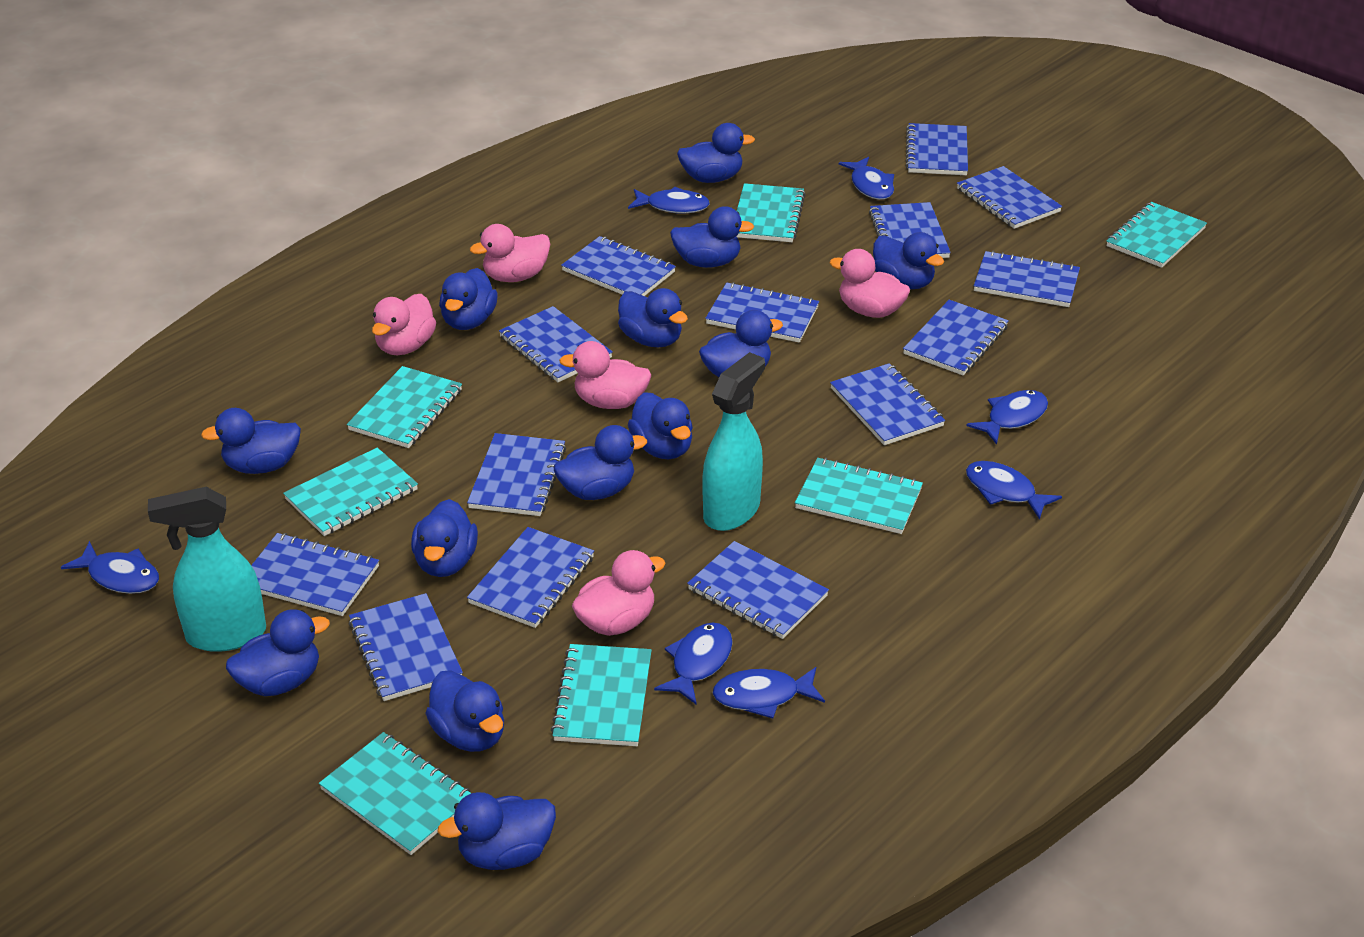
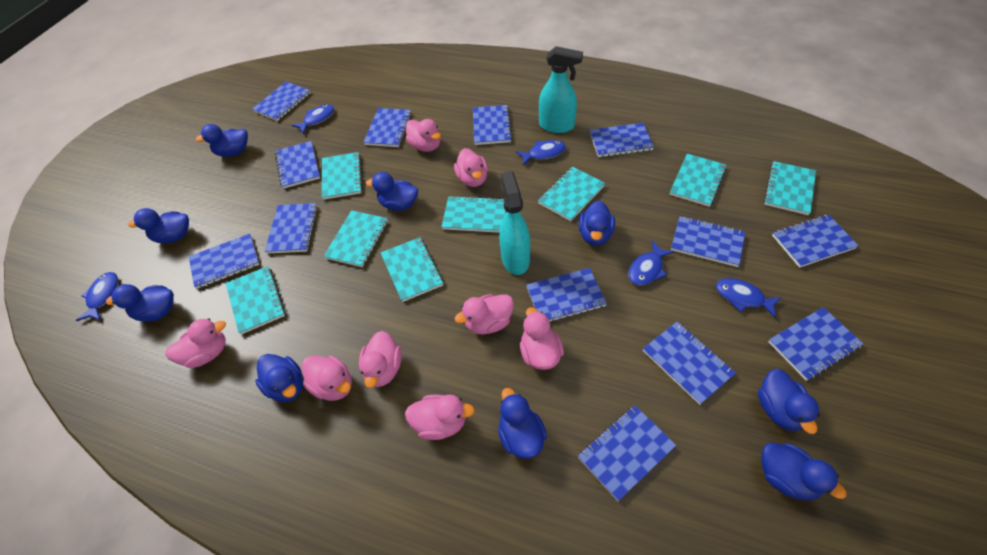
blue duck: [201,408,301,474] [226,609,330,696] [411,499,478,577] [425,670,504,752] [438,792,556,870] [439,268,498,330] [554,425,647,500] [618,288,688,347] [628,392,693,459] [670,206,754,268] [677,123,755,183] [699,310,783,377] [873,232,944,289] = 13 -> [106,284,174,321] [128,208,189,243] [196,124,248,157] [255,354,303,402] [366,172,418,211] [498,388,547,459] [579,200,615,246] [758,369,820,434] [761,443,846,500] = 9
blue fish: [61,541,159,594] [628,187,710,214] [654,623,733,705] [713,667,825,719] [839,157,894,200] [966,390,1048,445] [966,461,1062,520] = 7 -> [76,272,118,321] [291,104,334,134] [516,140,566,165] [629,241,674,286] [716,278,782,318] = 5
blue notebook: [251,533,379,616] [349,593,463,701] [467,433,566,516] [467,527,594,628] [499,306,613,382] [561,236,676,296] [687,541,829,639] [705,282,819,343] [830,363,945,445] [869,202,951,258] [903,300,1009,375] [905,123,968,175] [957,166,1062,229] [974,251,1080,307] = 14 -> [189,234,259,289] [252,81,311,121] [265,203,318,254] [275,141,320,189] [363,108,412,147] [473,105,512,145] [526,268,607,322] [578,405,676,501] [590,123,654,157] [643,322,736,405] [671,216,745,267] [768,307,864,381] [772,214,859,268] = 13
pink duck: [372,294,436,355] [470,224,550,282] [559,341,652,409] [572,550,666,636] [830,249,910,318] = 5 -> [165,318,226,368] [302,355,352,401] [359,331,402,388] [405,395,475,440] [406,119,441,152] [454,148,488,187] [455,294,514,334] [520,307,564,370] = 8
turquoise notebook: [283,448,418,536] [319,732,471,855] [347,366,462,448] [551,644,652,746] [736,183,806,242] [795,458,923,534] [1107,202,1207,268] = 7 -> [226,266,285,335] [322,152,363,200] [324,210,388,267] [381,237,443,302] [441,196,506,233] [538,167,605,221] [670,154,727,207] [764,161,816,215] = 8

